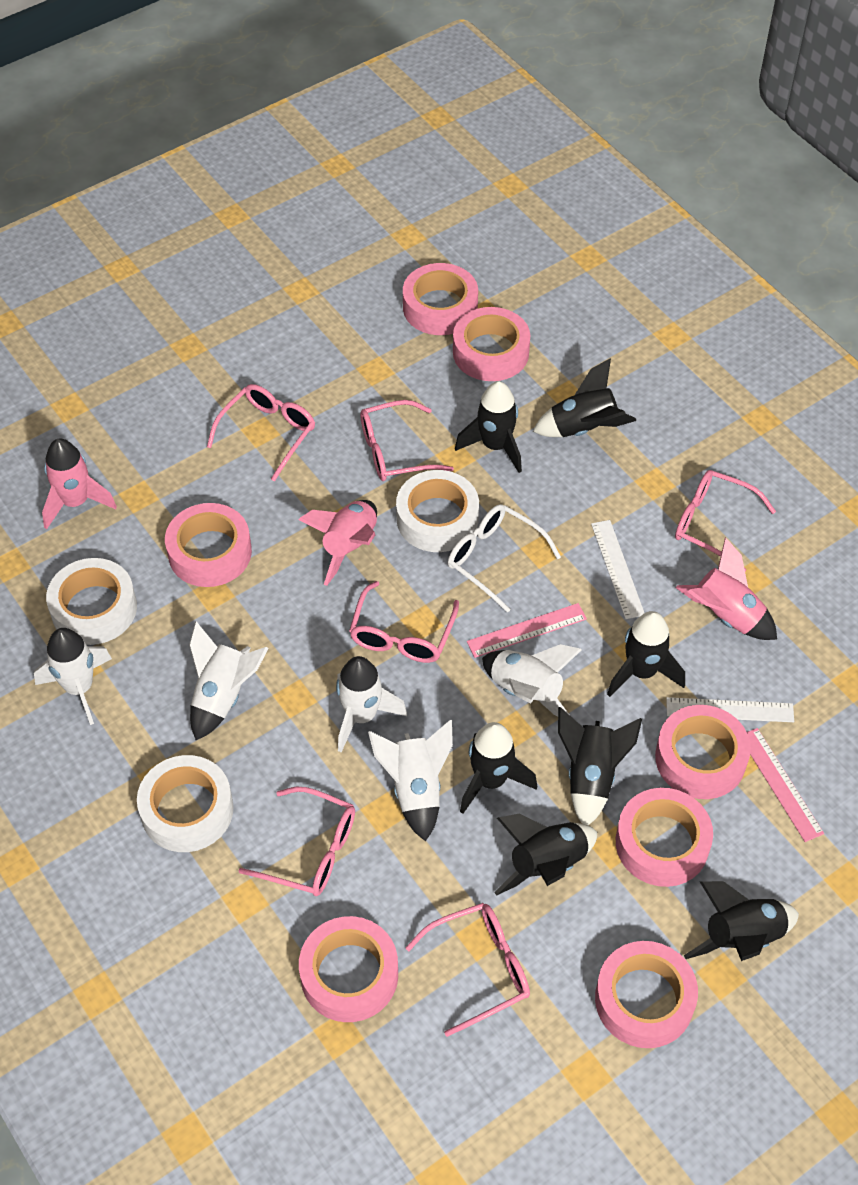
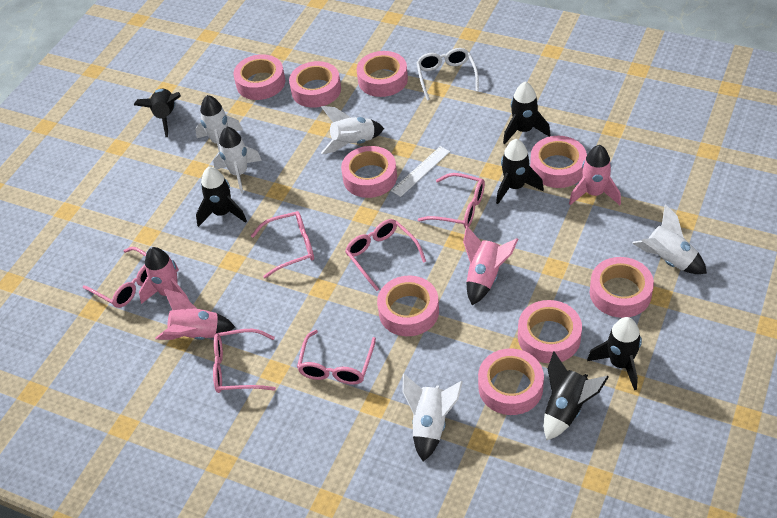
black rocket: [455,381,522,473] [460,722,537,814] [494,814,597,896] [533,358,636,437] [558,707,642,825] [607,611,685,697] [684,881,799,961] = 7 -> [134,89,181,137] [196,167,247,227] [496,139,544,204] [503,82,551,144] [544,351,609,440] [587,317,642,390] = 6
pink rocket: [42,438,117,529] [298,500,377,586] [676,538,777,640] = 3 -> [139,247,189,304] [156,289,235,340] [463,226,518,305] [569,145,621,205] = 4
pink ruler: [467,603,587,658] [747,728,824,842] = 2 -> none = 0
pink tape: [165,503,252,587] [299,916,398,1022] [403,263,478,335] [453,307,530,381] [595,941,698,1048] [616,788,713,887] [655,705,751,799] = 7 -> [233,54,285,100] [289,61,341,108] [341,146,397,198] [357,51,408,97] [377,276,439,336] [478,348,544,415] [518,300,582,363] [530,136,587,188] [590,257,654,318] = 9
white ruler: [591,520,644,619] [666,697,794,722] = 2 -> [391,146,450,197] = 1
white tape: [46,558,137,645] [137,755,234,852] [396,470,479,552] = 3 -> none = 0

